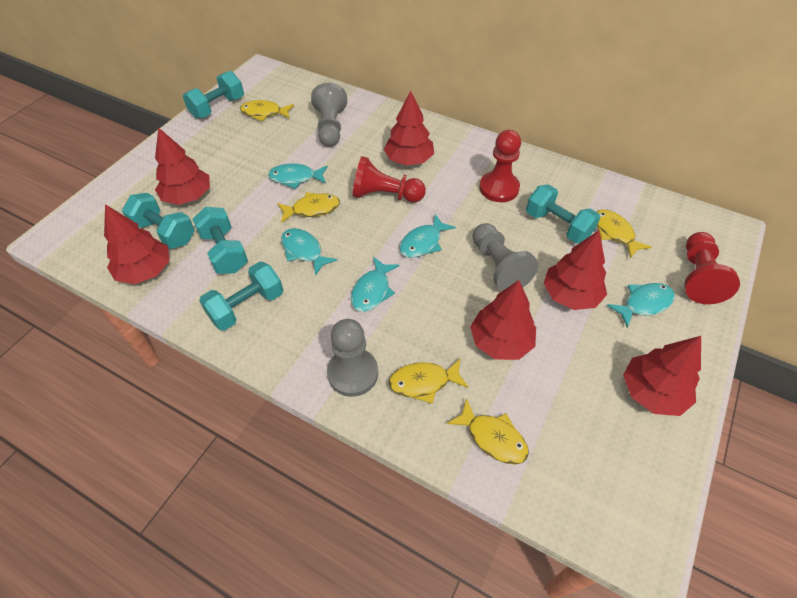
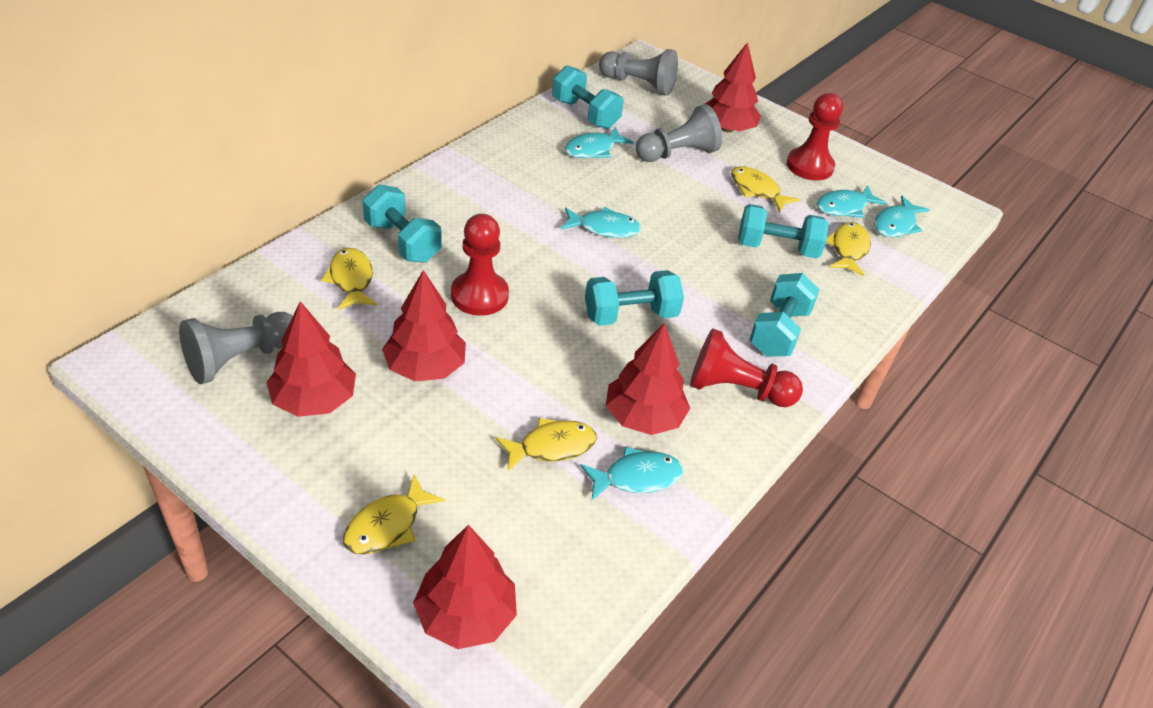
red tree: [104,204,169,284] [155,127,210,205] [384,90,434,166] [470,280,536,360] [543,230,607,310] [623,336,701,416] = 6 -> [266,301,356,417] [382,270,466,381] [413,525,517,649] [606,323,690,435] [705,42,761,133] = 5

